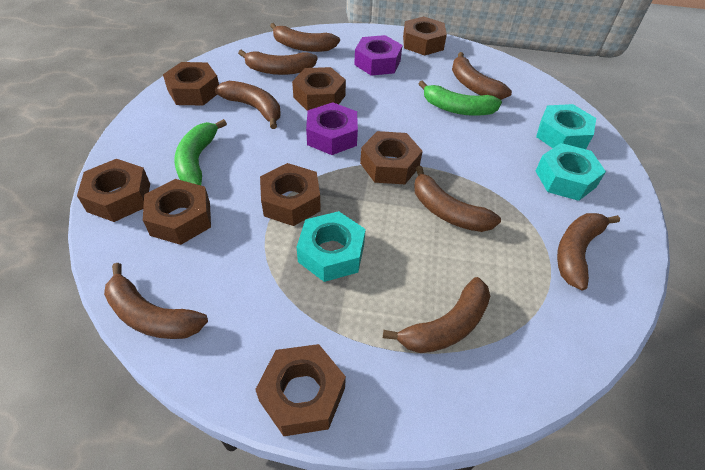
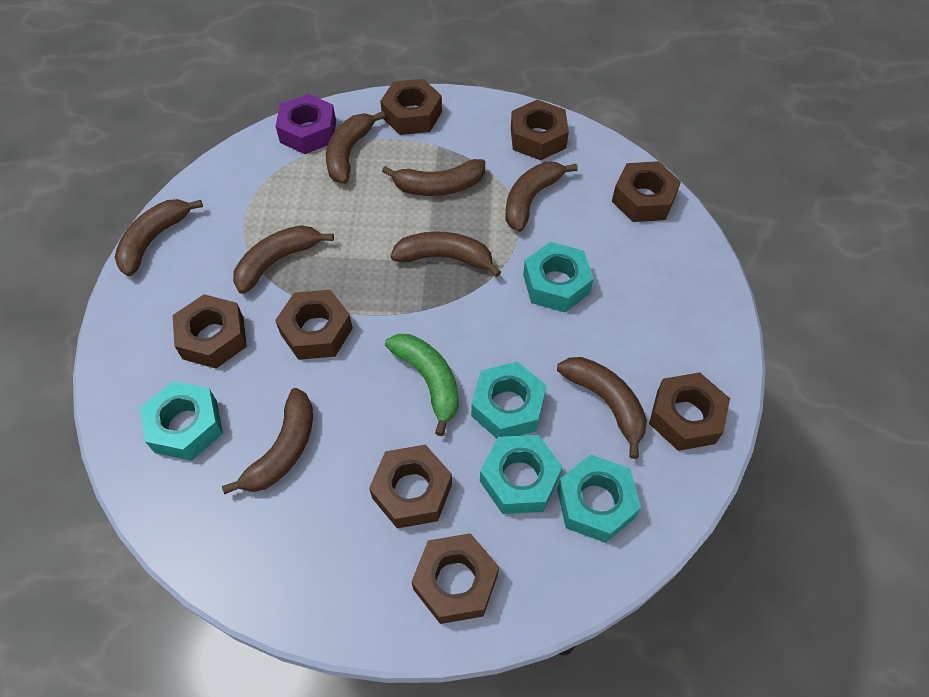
green banana: [174,119,227,185] [419,80,502,116] = 2 -> [385,334,459,436] = 1
purple nut: [306,102,358,155] [354,35,402,76] = 2 -> [276,94,336,154] = 1
turquoise nut: [297,211,366,282] [536,104,596,149] [536,143,606,201] = 3 -> [141,381,223,461] [471,361,546,438] [480,435,563,514] [523,242,594,312] [557,454,641,543] = 5

